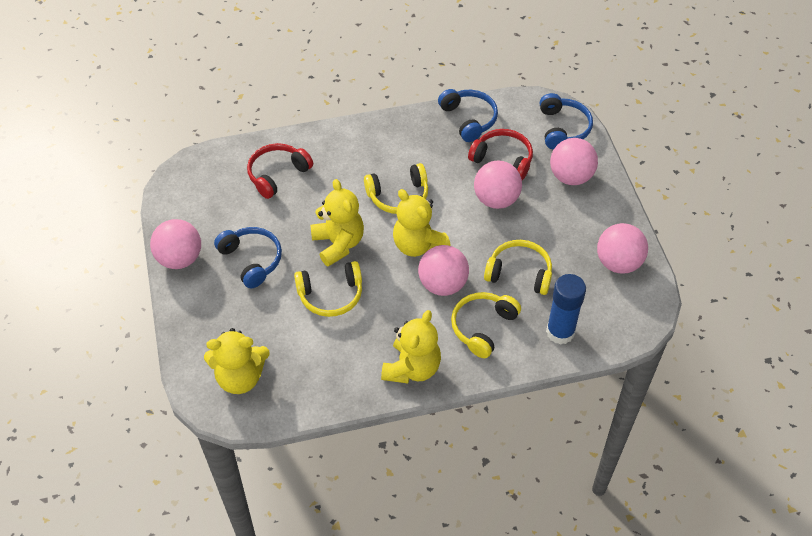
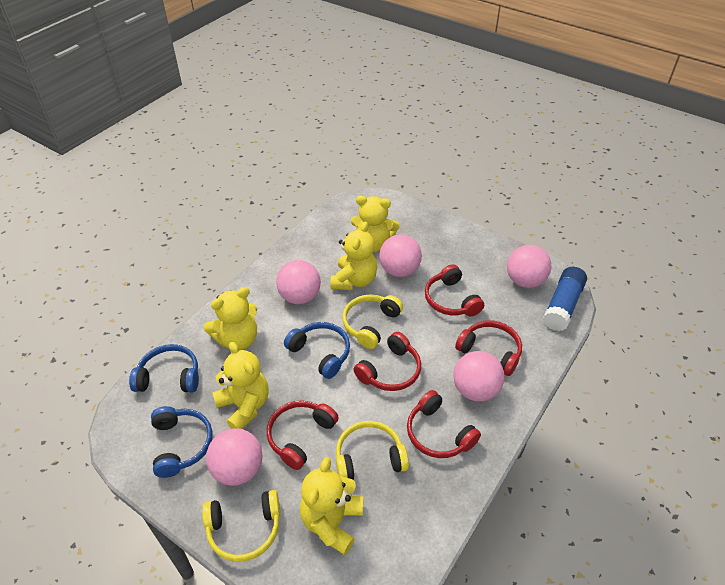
red headphones: [247,143,313,199] [468,129,533,180] = 2 -> [267,400,339,470] [354,332,421,391] [407,390,481,458] [425,264,484,316] [455,320,522,376] = 5
yellow headphones: [294,261,362,317] [364,163,428,214] [451,292,521,358] [484,240,552,295] = 4 -> [202,490,280,562] [336,421,409,479] [342,294,403,349] = 3
yellow teddy bear: [204,328,270,394] [310,179,364,267] [381,310,441,384] [393,189,451,257] = 4 -> [204,287,257,350] [212,342,269,429] [300,457,363,555] [330,221,377,290] [351,196,400,252] = 5

